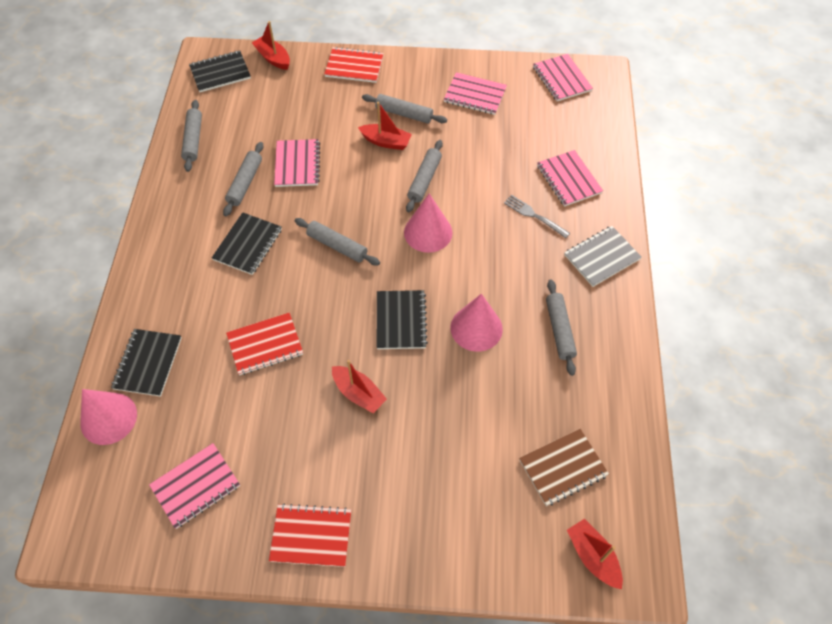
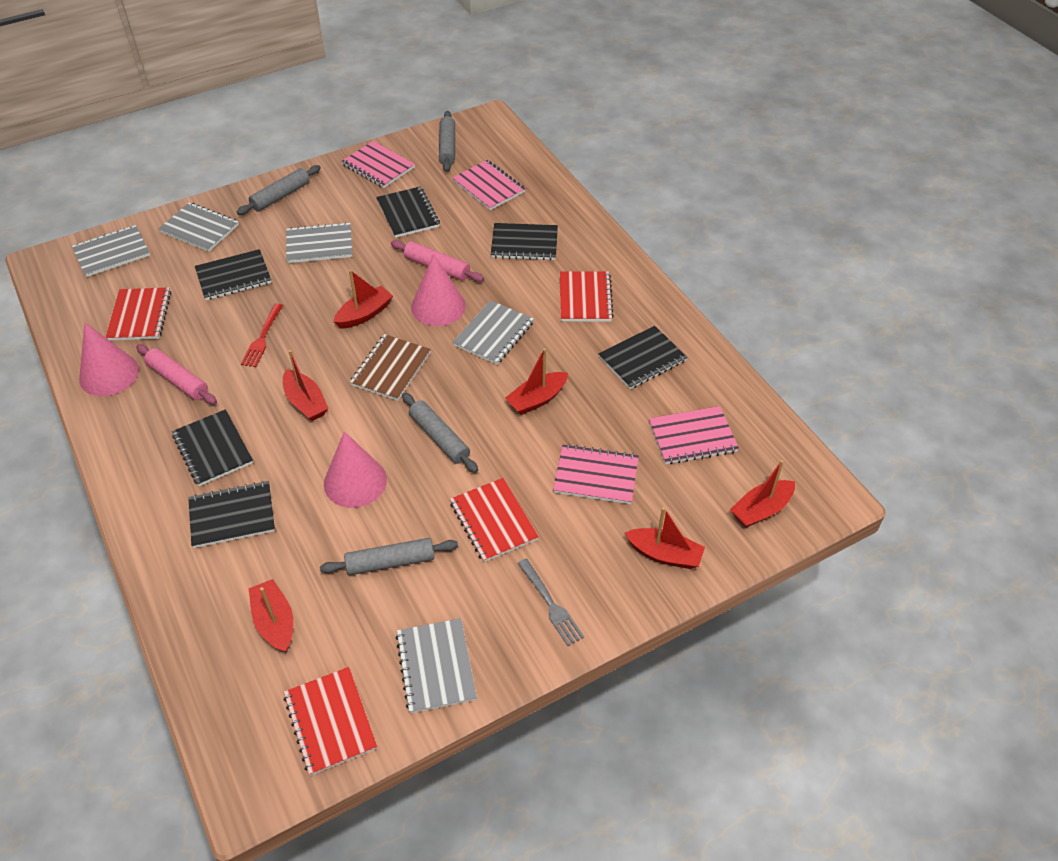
black notebook: [111,329,182,397] [189,50,251,92] [212,212,282,275] [377,290,428,349] = 4 -> [172,409,253,486] [188,481,275,548] [195,249,272,300] [376,187,440,238] [491,223,558,260] [599,326,687,389] = 6
grey notebook: [564,226,642,287] = 1 -> [72,225,150,277] [158,202,239,252] [286,222,352,263] [396,618,477,713] [453,300,534,365] = 5
grey rolling pin: [181,100,202,172] [223,142,263,217] [295,218,380,266] [362,94,447,123] [406,140,443,212] [546,279,577,376] = 6 -> [237,165,321,215] [320,538,458,575] [402,393,478,473] [439,111,455,172] = 4
pink notebook: [149,443,240,529] [274,139,320,187] [444,72,507,115] [533,54,593,101] [537,150,603,207] = 5 -> [341,141,415,188] [452,160,526,210] [553,444,639,504] [649,406,739,465] = 4
pink rolling pin: none = 0 -> [136,345,217,405] [391,240,484,282] = 2
red boat: [252,21,290,70] [332,360,387,413] [358,102,412,150] [567,518,623,589] = 4 -> [249,579,293,652] [283,350,329,421] [333,270,393,329] [505,348,568,415] [625,507,705,569] [730,460,795,528] = 6
red fork: none = 0 -> [241,303,283,367] = 1
red notebook: [226,313,303,375] [269,503,351,567] [324,47,384,83] = 3 -> [105,287,171,341] [284,667,377,776] [450,478,539,562] [560,271,614,322] = 4

